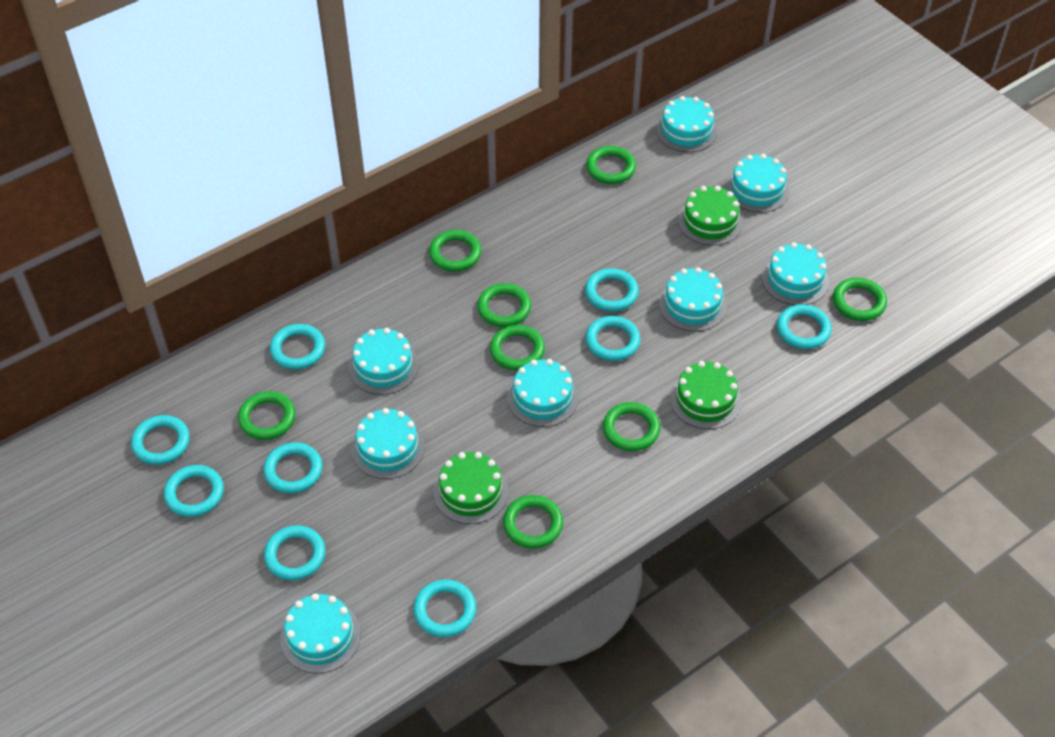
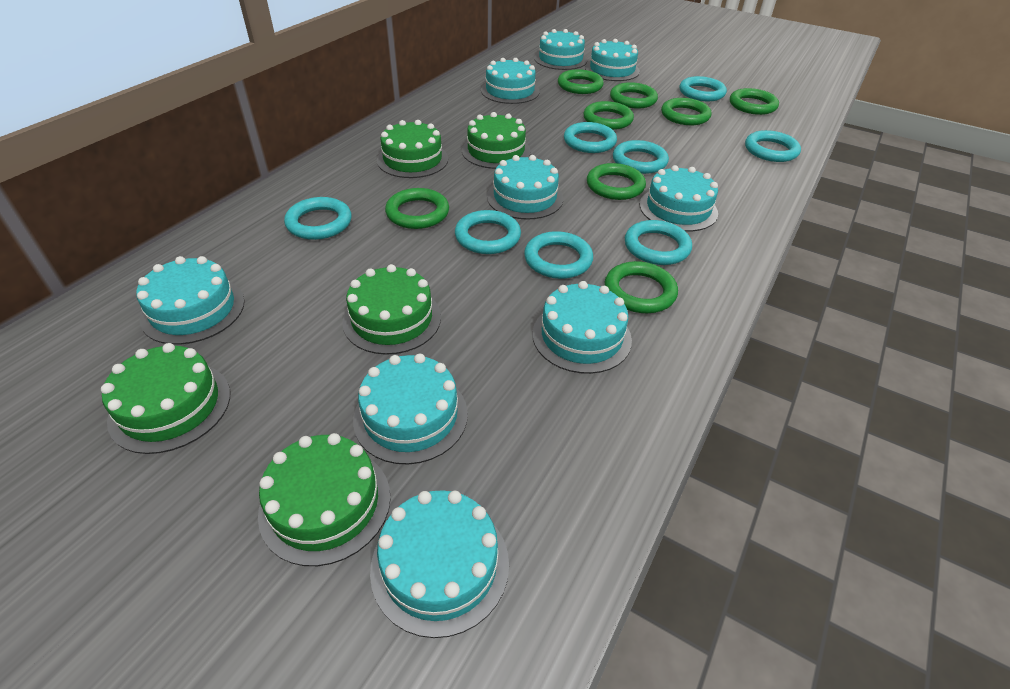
green cake: [434,452,508,524] [670,361,742,429] [678,186,743,246] = 3 -> [101,343,230,454] [258,433,391,566] [342,264,441,355] [377,120,448,178] [462,112,531,169] = 5
turquoise cake: [280,594,361,673] [348,328,419,395] [351,408,425,479] [507,359,578,427] [656,96,718,152] [659,267,727,331] [726,154,790,213] [762,242,829,305] = 8 -> [136,256,245,345] [353,353,468,465] [370,490,509,638] [481,58,540,104] [487,155,563,220] [532,281,632,374] [534,29,588,70] [585,39,640,81] [640,165,718,231] = 9
turquoise ring: [131,415,190,465] [164,465,224,517] [263,442,322,493] [264,525,326,581] [270,324,325,370] [413,580,476,637] [585,268,639,312] [586,316,641,361] [777,304,832,349] = 9 -> [284,197,352,240] [455,210,521,254] [524,231,593,279] [564,122,617,153] [613,140,669,174] [625,220,692,265] [680,76,727,101] [745,130,801,162] = 8

